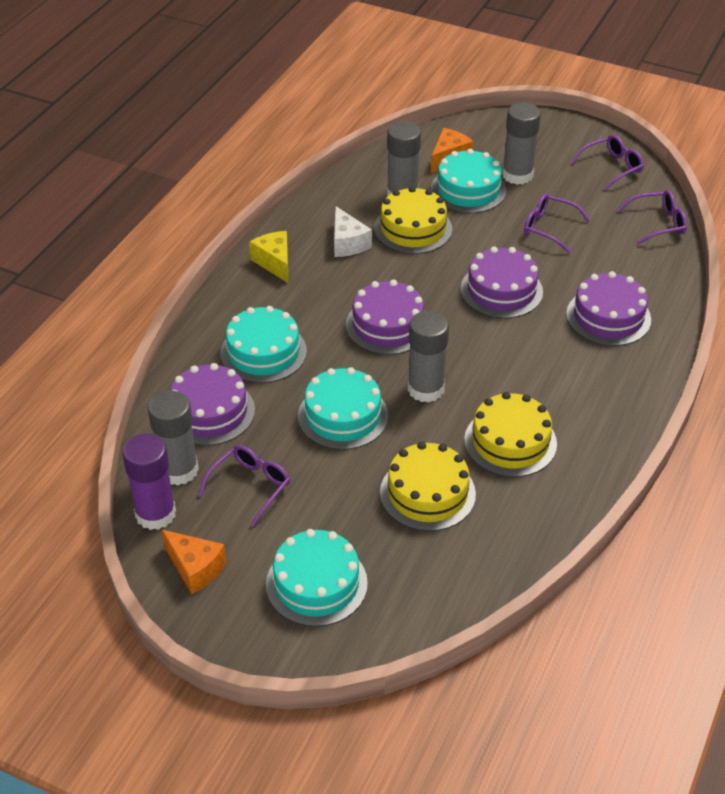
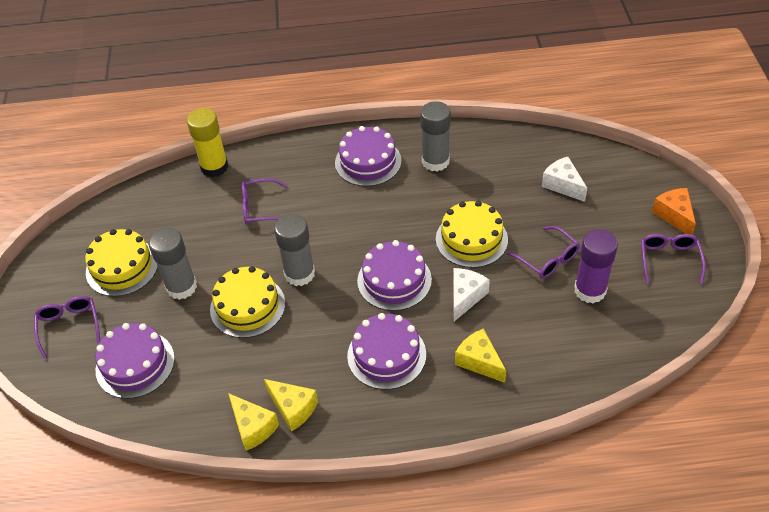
grey glue stick: [148,391,199,485] [387,121,421,196] [408,311,449,403] [502,102,541,185] = 4 -> [148,228,197,300] [274,214,315,286] [420,101,451,171] = 3
orange cheese: [161,529,226,594] [431,128,474,173] = 2 -> [652,188,696,235] = 1
turquoise cake: [220,306,307,383] [266,529,368,627] [298,367,388,450] [431,149,506,213] = 4 -> none = 0
white cheese: [334,206,372,257] = 1 -> [453,268,490,321] [542,157,587,202] = 2
yellow cheese: [249,231,288,283] = 1 -> [228,393,279,451] [264,379,318,432] [455,328,506,383] = 3
yellow glue stick: none = 0 -> [187,108,228,177] = 1

